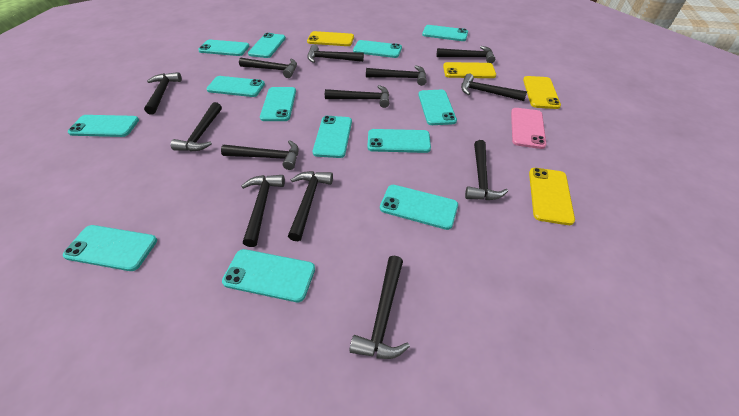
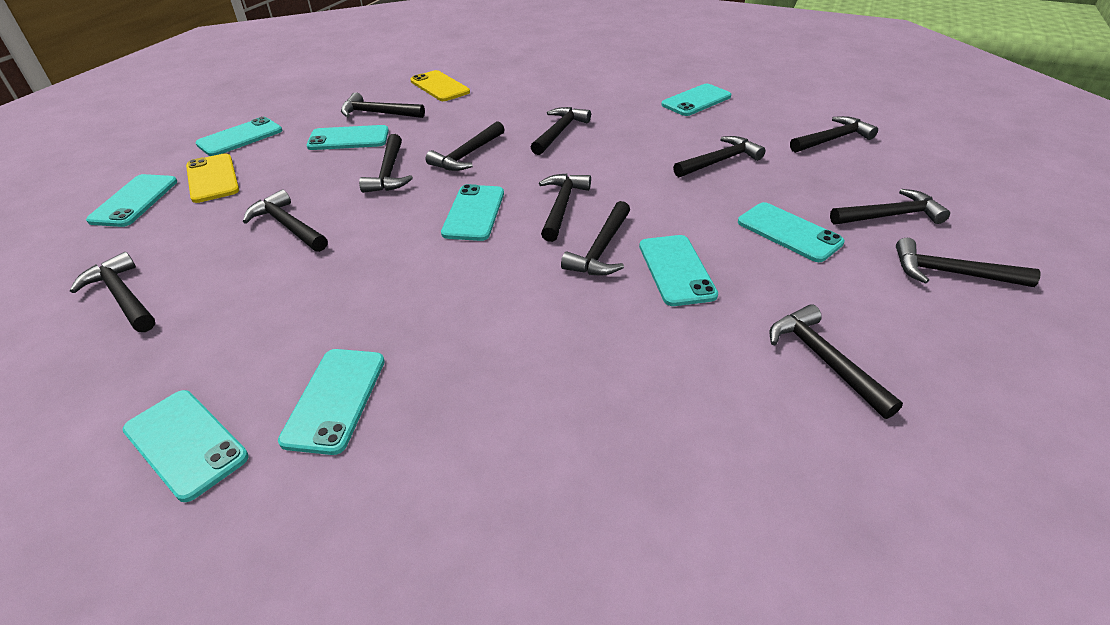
pink phone: [511,108,546,149] = 1 -> none = 0
turquoise phone: [63,225,157,271] [68,115,139,137] [198,40,250,56] [206,76,265,97] [222,249,315,302] [248,33,286,58] [260,87,296,121] [313,116,352,158] [353,40,402,58] [367,129,431,153] [380,185,458,230] [418,90,457,125] [422,25,468,41] = 13 -> [86,174,177,227] [122,390,249,502] [195,117,282,156] [278,349,385,455] [307,125,389,150] [441,184,504,241] [639,235,718,306] [661,84,731,116] [738,202,845,262] = 9
yellow phone: [307,31,354,46] [443,62,496,78] [523,76,561,109] [529,168,575,225] = 4 -> [186,153,239,203] [410,70,470,101] = 2

